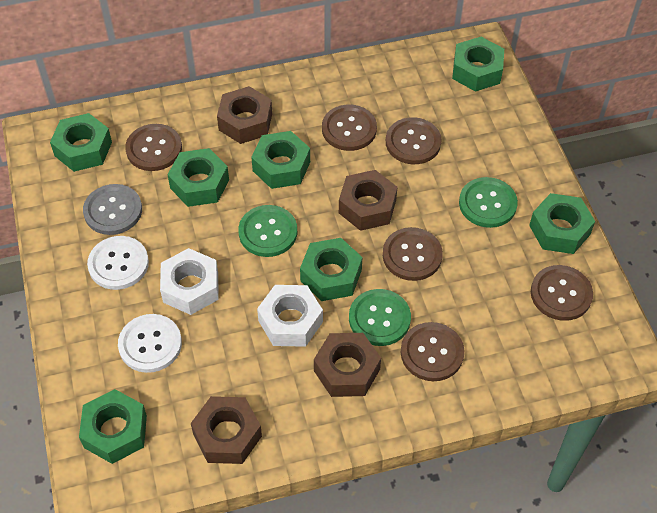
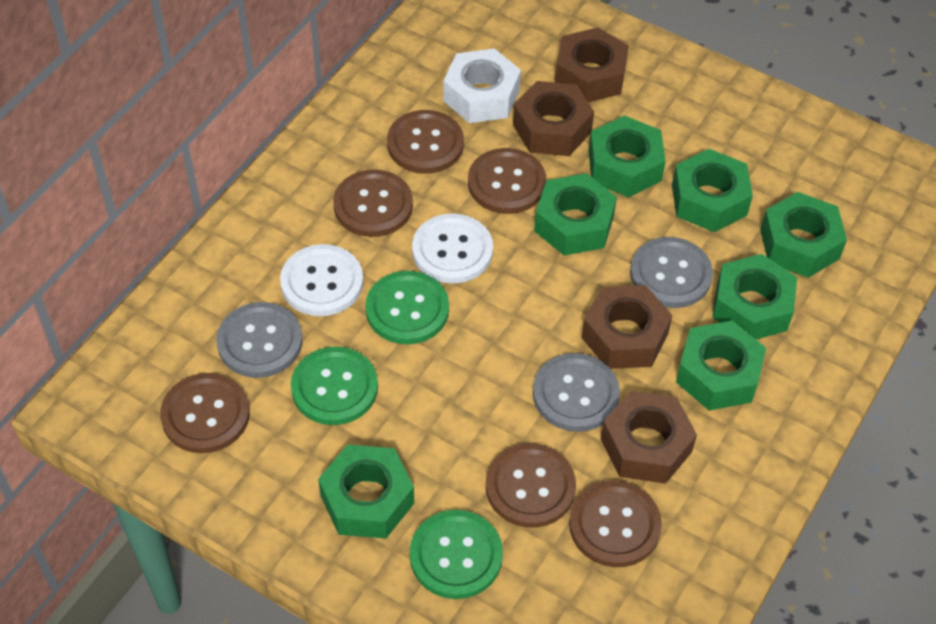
grey button: [83,184,142,235] = 1 -> [216,302,302,378] [533,353,620,432] [630,237,713,308] = 3
white nut: [160,248,219,315] [257,285,323,347] = 2 -> [443,48,521,123] = 1

